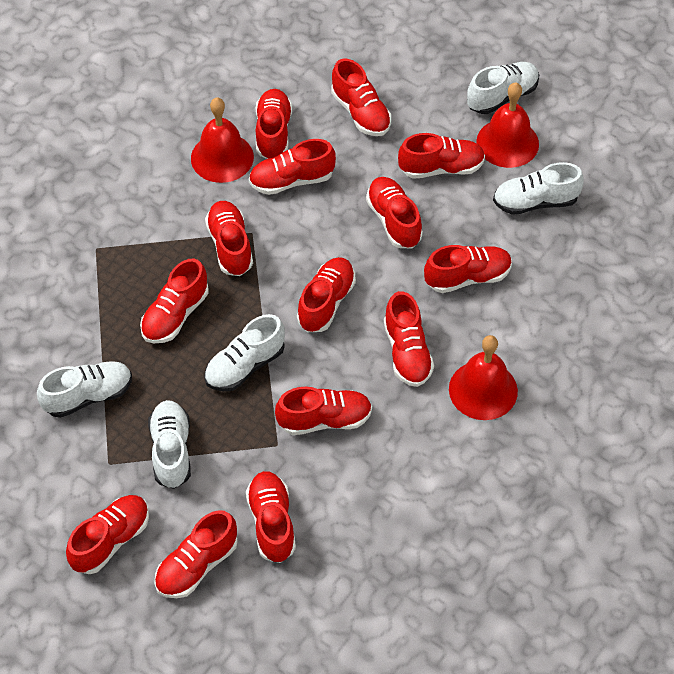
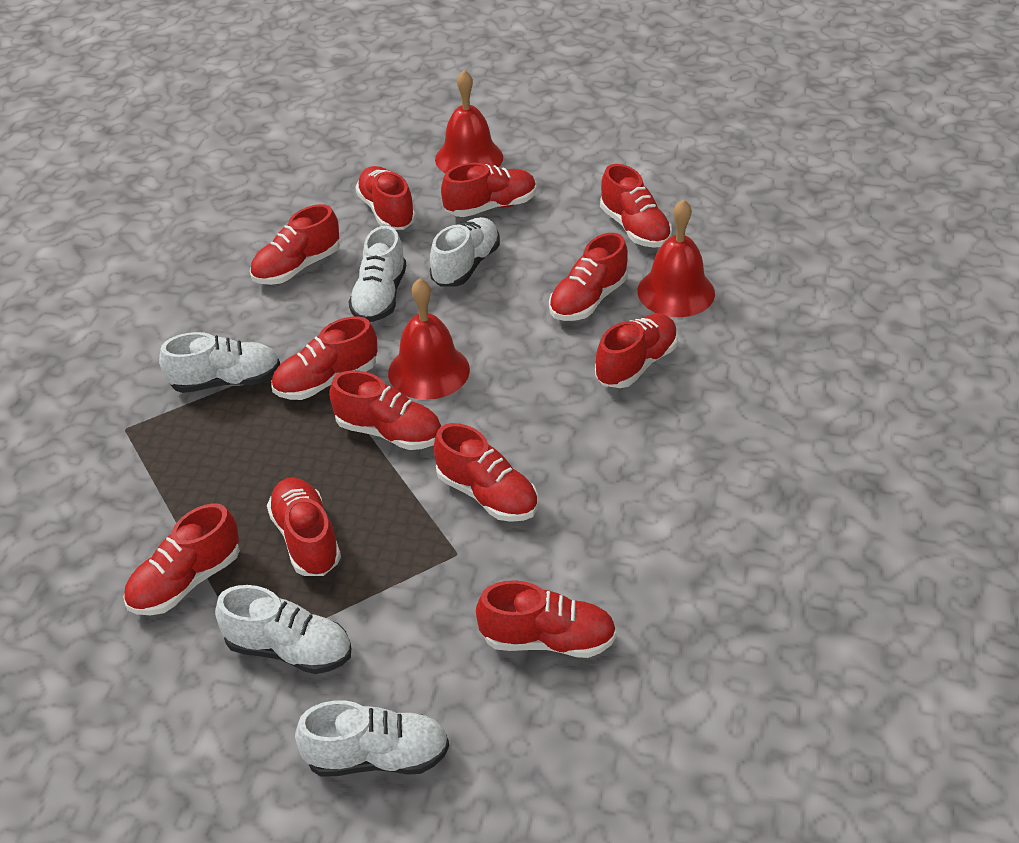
red shoe: [66,495,149,574] [140,258,209,343] [155,510,238,598] [205,201,253,276] [246,471,296,563] [249,139,336,195] [256,89,292,159] [275,387,372,435] [297,257,356,332] [331,58,391,136] [366,177,423,248] [384,291,434,387] [398,133,485,179] [424,245,512,293] = 14 -> [123,503,240,615] [250,204,340,285] [267,477,341,576] [272,316,377,400] [329,371,441,450] [355,166,416,230] [434,423,538,522] [441,163,536,217] [476,580,617,658] [549,233,628,321] [595,314,678,388] [600,164,672,248] = 12

